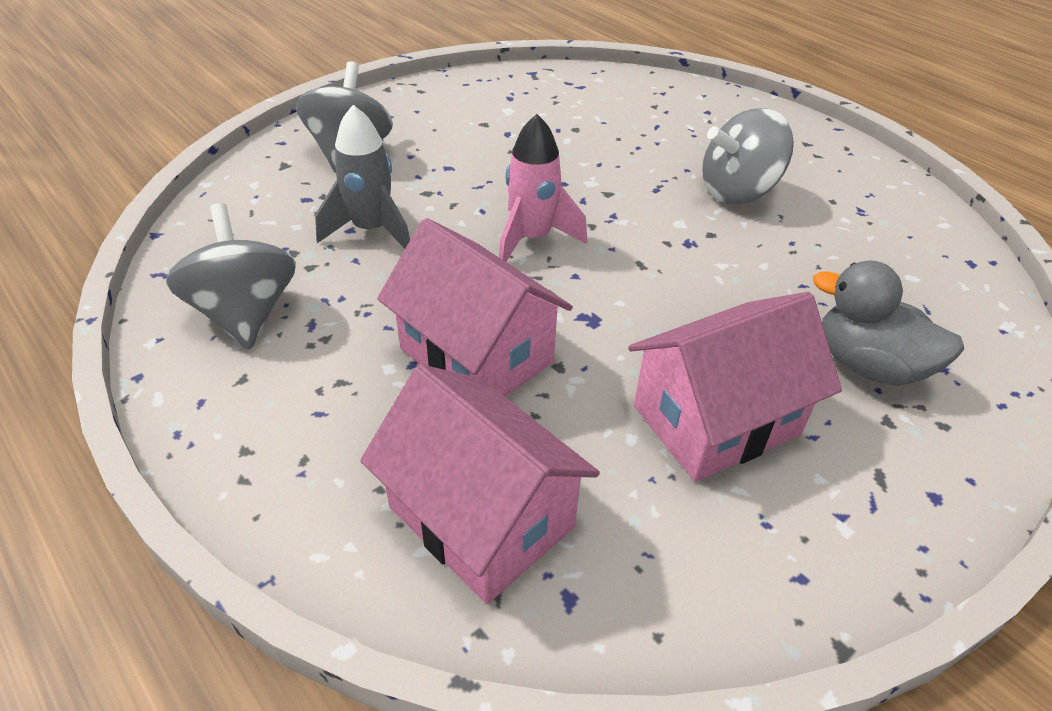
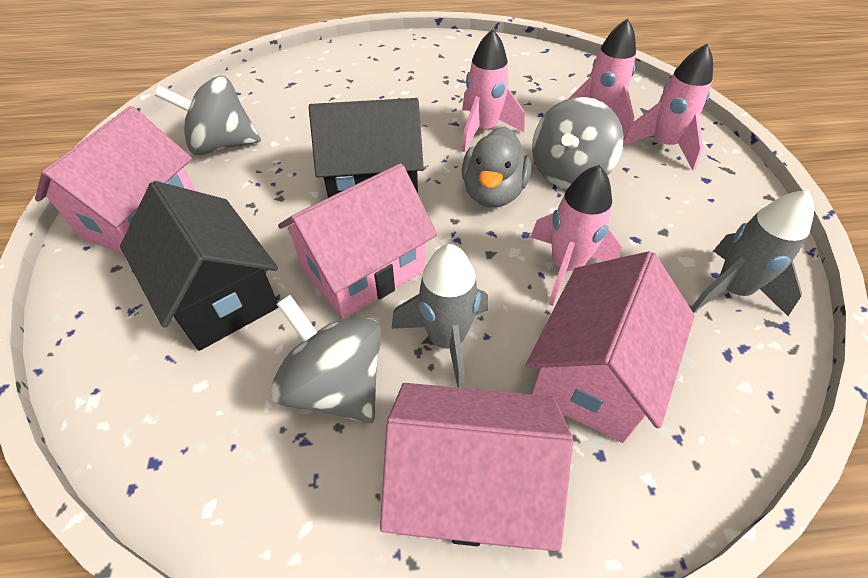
black house: none = 0 -> [120,181,279,351] [309,98,424,198] = 2
grey rocket: [315,105,410,249] = 1 -> [391,244,488,388] [691,190,814,316] = 2
pink house: [360,364,600,604] [377,218,573,397] [628,292,842,482] = 3 -> [35,106,195,253] [278,163,437,319] [380,383,573,551] [526,251,695,443] = 4
pink rocket: [499,114,588,262] = 1 -> [461,29,524,152] [530,165,622,306] [568,18,636,136] [623,44,713,170] = 4

